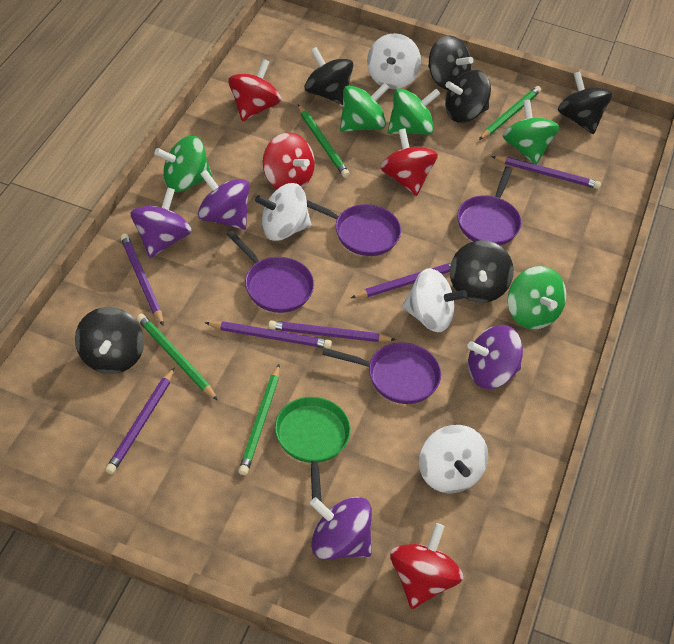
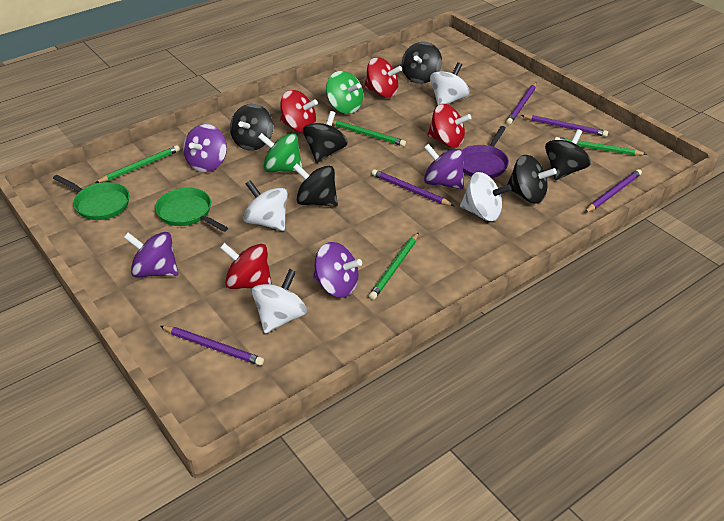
green pan: [275,397,351,502] = 1 -> [53,175,129,220] [155,188,228,232] = 2
green spinning top: [155,136,212,192] [340,83,390,132] [388,88,441,135] [503,100,560,165] [508,266,566,329] = 5 -> [258,133,303,172] [326,71,363,114] = 2
purple pan: [227,231,314,313] [307,200,401,256] [322,342,441,404] [457,166,521,245] = 4 -> [462,126,509,178] = 1
purple pencil: [105,368,174,474] [120,234,163,326] [205,321,332,349] [268,321,396,342] [351,263,451,298] [491,156,601,189] = 6 -> [160,326,264,366] [372,169,454,206] [506,83,536,124] [521,115,608,137] [584,169,642,213] = 5

